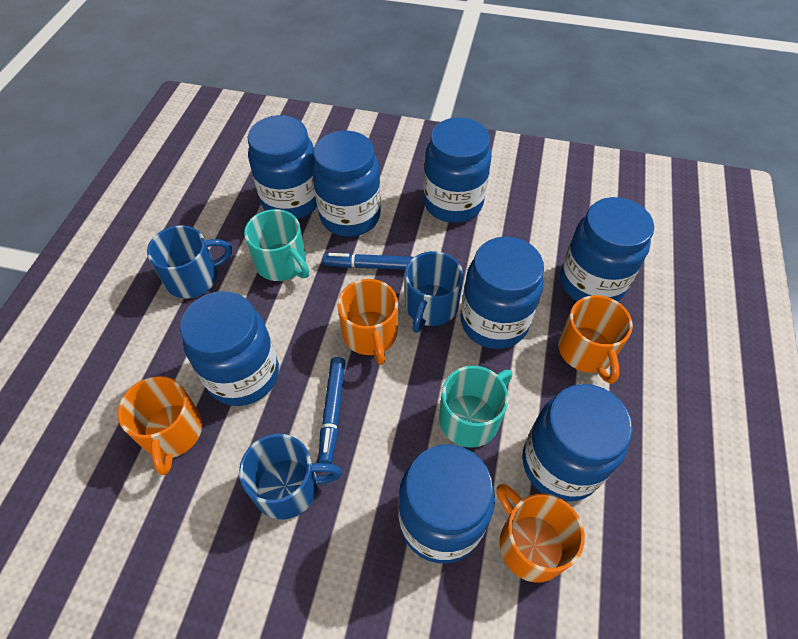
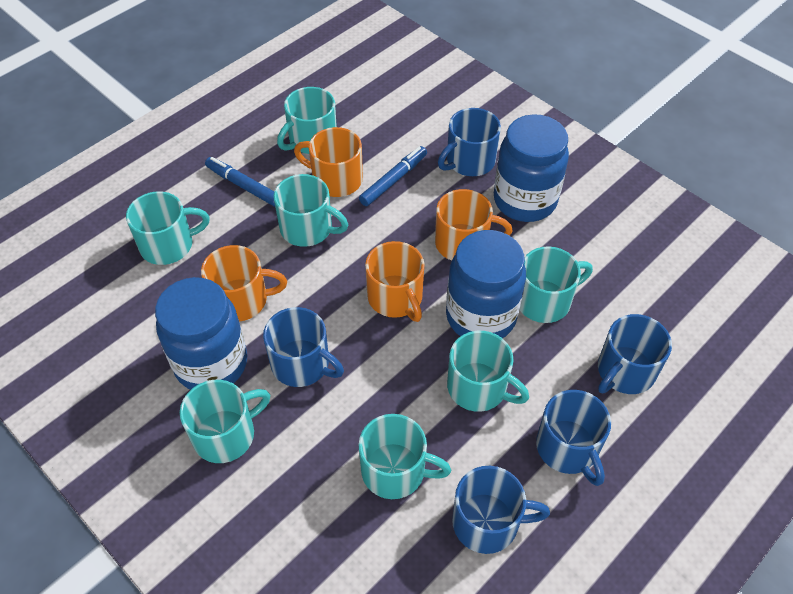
blue jar: [180,291,279,406] [248,115,317,219] [312,130,381,237] [399,444,495,563] [423,118,492,223] [460,237,544,349] [522,384,633,502] [560,197,654,302] = 8 -> [155,277,247,390] [446,230,526,338] [494,114,569,222] = 3
blue mug: [147,225,232,298] [239,434,342,519] [405,251,463,333] = 3 -> [263,307,344,387] [438,108,501,176] [452,466,550,554] [536,390,611,486] [598,314,672,394] = 5
turquoise mug: [244,209,309,281] [439,366,512,448] = 2 -> [126,191,210,265] [180,380,270,463] [274,174,348,247] [277,87,337,154] [359,414,451,499] [447,331,529,412] [520,246,593,323] = 7

